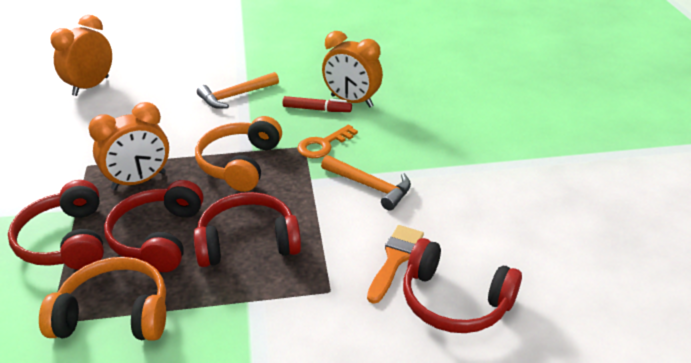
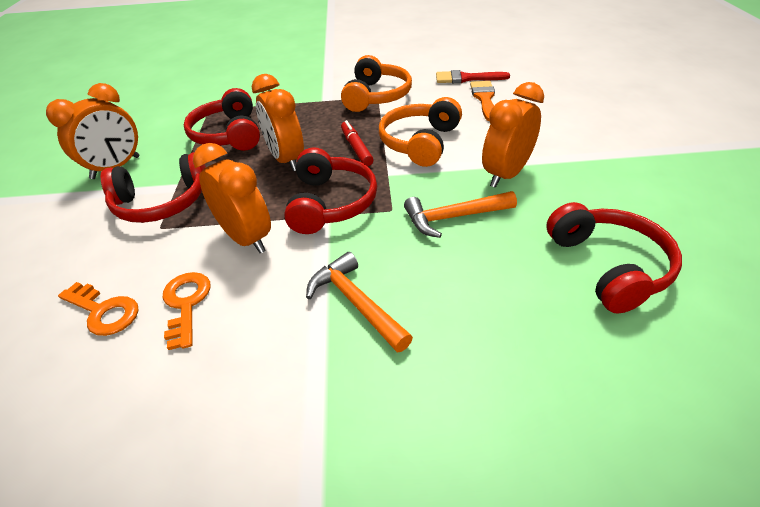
orange clock: [51,15,112,96] [88,102,169,190] [322,31,383,107] = 3 -> [46,83,139,179] [193,143,271,253] [252,74,304,171] [482,82,544,188] = 4
orange key: [297,125,358,158] = 1 -> [58,282,138,336] [163,272,211,350] = 2
red brush: none = 0 -> [436,70,510,83] = 1

